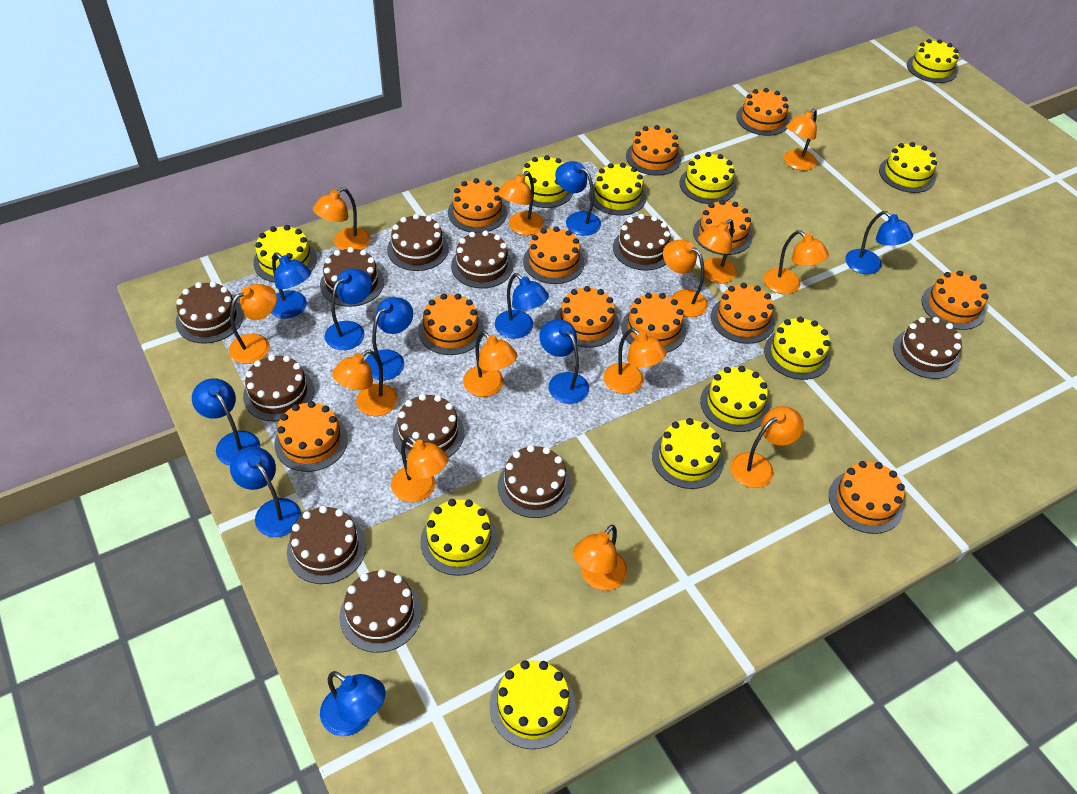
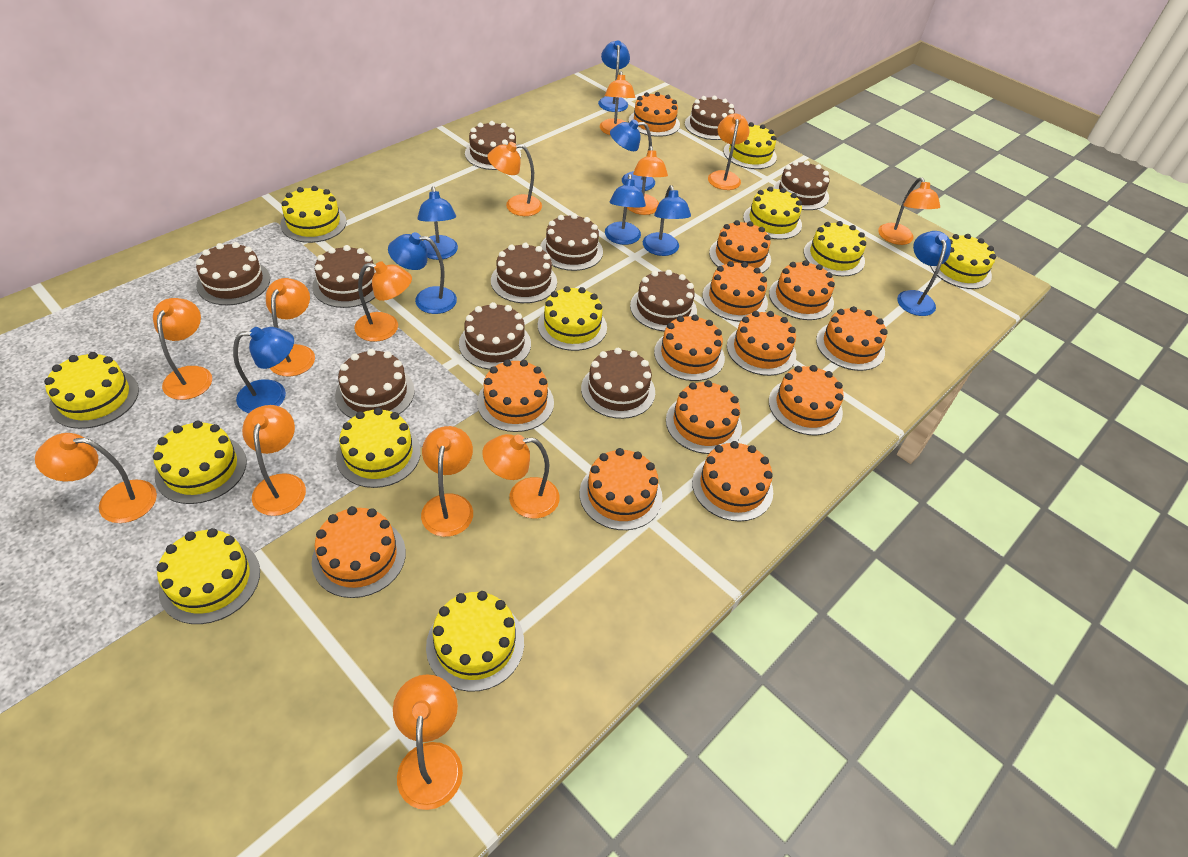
blue lamp: [192,378,260,466] [230,447,301,537] [271,253,311,319] [320,671,385,736] [325,268,372,350] [365,297,413,380] [495,273,549,339] [539,319,589,404] [555,161,601,236] [845,211,913,274] = 10 -> [233,327,294,413] [388,232,457,314] [417,186,458,260] [598,40,630,112] [605,174,646,245] [610,119,655,191] [643,185,691,256] [897,231,951,316] = 8
orange cake: [274,401,348,472] [418,293,484,355] [448,178,507,233] [523,226,584,284] [555,286,619,348] [621,293,686,353] [626,125,681,176] [693,200,753,255] [711,283,775,344] [736,88,790,136] [829,461,905,534] [922,271,989,330] = 12 -> [312,506,406,598] [477,360,554,432] [579,448,663,530] [629,92,680,137] [654,315,725,381] [666,380,742,454] [692,441,773,522] [703,261,768,322] [709,220,771,273] [727,311,796,376] [769,260,835,320] [769,365,844,435] [816,306,888,371] = 13

